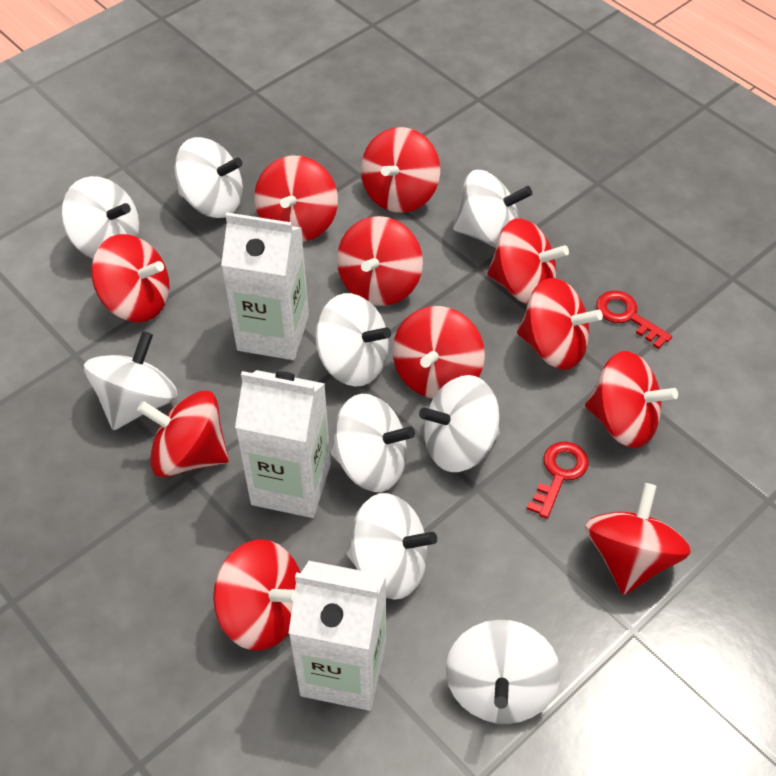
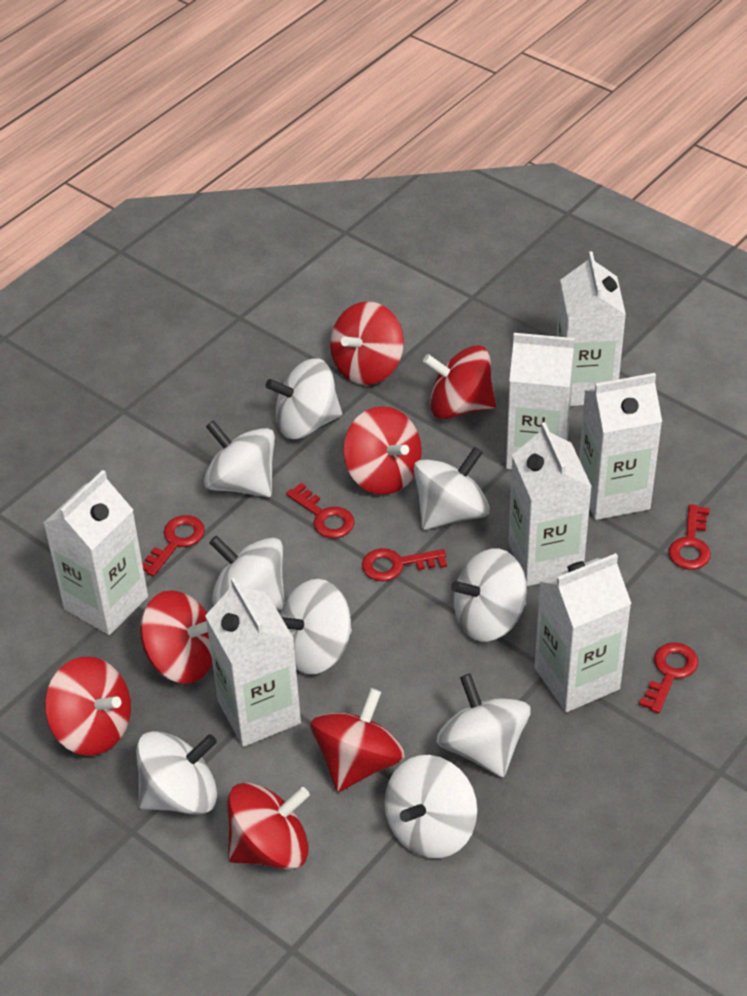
red key: [527,441,589,519] [596,291,672,349] = 2 -> [142,515,205,576] [286,483,355,538] [362,548,447,581] [639,642,698,713] [669,504,711,570] = 5
red spinning top: [91,234,169,322] [137,391,229,477] [213,539,301,651] [255,155,338,242] [337,216,423,306] [361,127,440,213] [393,306,485,398] [487,219,569,304] [517,278,603,370] [585,351,678,448] [585,483,691,595] = 11 -> [45,657,131,756] [140,590,212,684] [227,782,310,870] [311,688,405,792] [330,301,404,385] [343,406,422,495] [423,345,496,419] = 7
white carton: [221,212,309,360] [235,370,331,518] [289,561,386,711] = 3 -> [44,470,148,635] [205,577,301,747] [506,333,575,469] [508,422,592,586] [535,553,632,712] [557,251,626,406] [579,373,662,520] = 7

